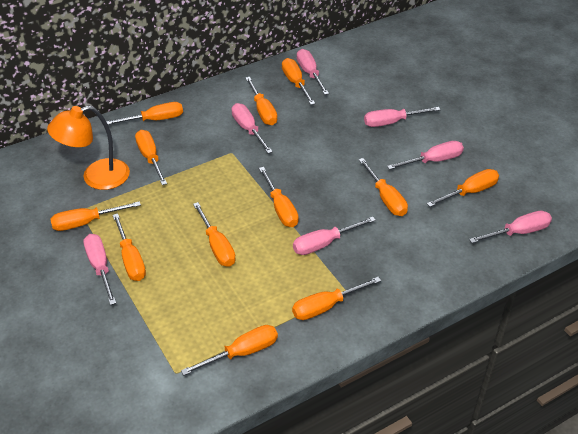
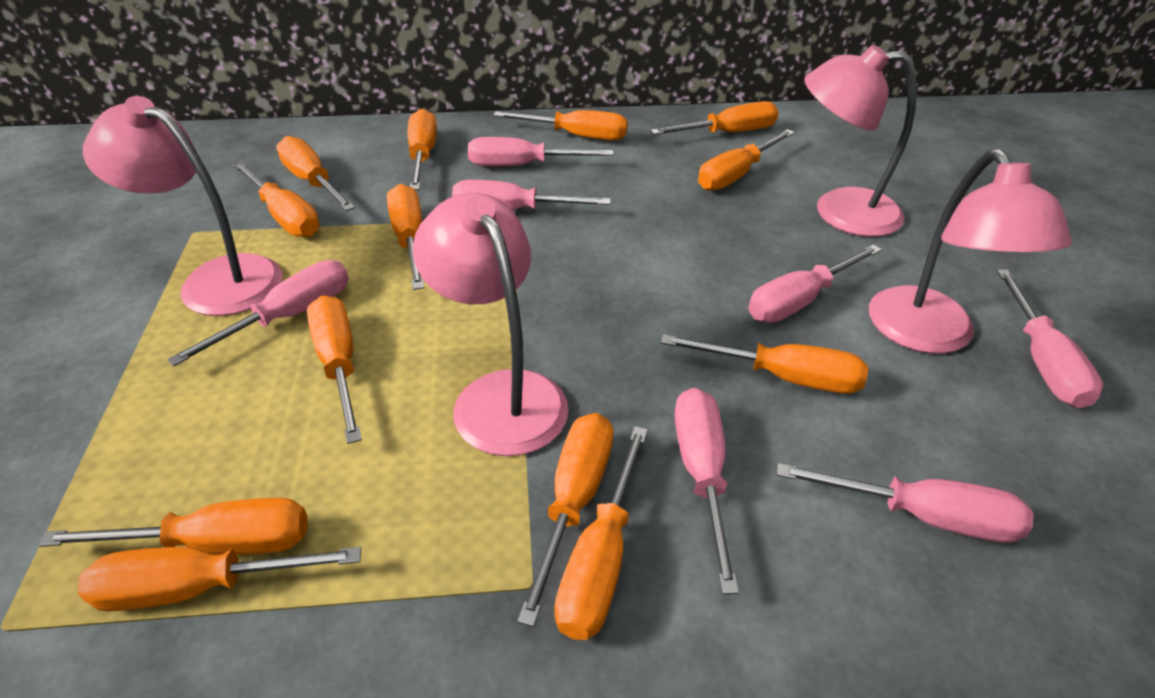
orange lamp: [47,105,130,190] = 1 -> none = 0
orange screwdriver: [50,201,141,231] [106,102,183,125] [113,213,146,281] [135,130,167,185] [181,325,278,376] [193,202,236,267] [246,77,277,125] [259,167,299,227] [282,58,315,105] [292,277,381,320] [359,158,408,216] [427,169,499,207] = 12 -> [39,498,307,555] [78,547,361,611] [233,162,320,237] [276,136,355,211] [307,295,362,444] [387,184,425,290] [408,109,437,190] [493,110,628,141] [517,413,613,627] [554,426,648,640] [650,101,779,135] [660,334,868,394] [698,129,795,191] = 13
pink lamp: none = 0 -> [83,96,283,316] [413,193,569,456] [804,45,917,237] [869,149,1072,354] = 4

